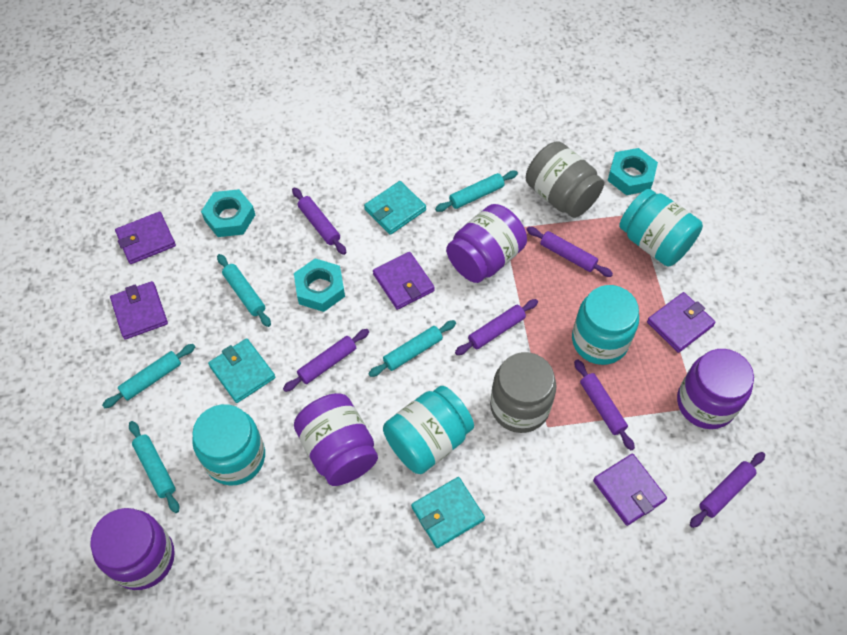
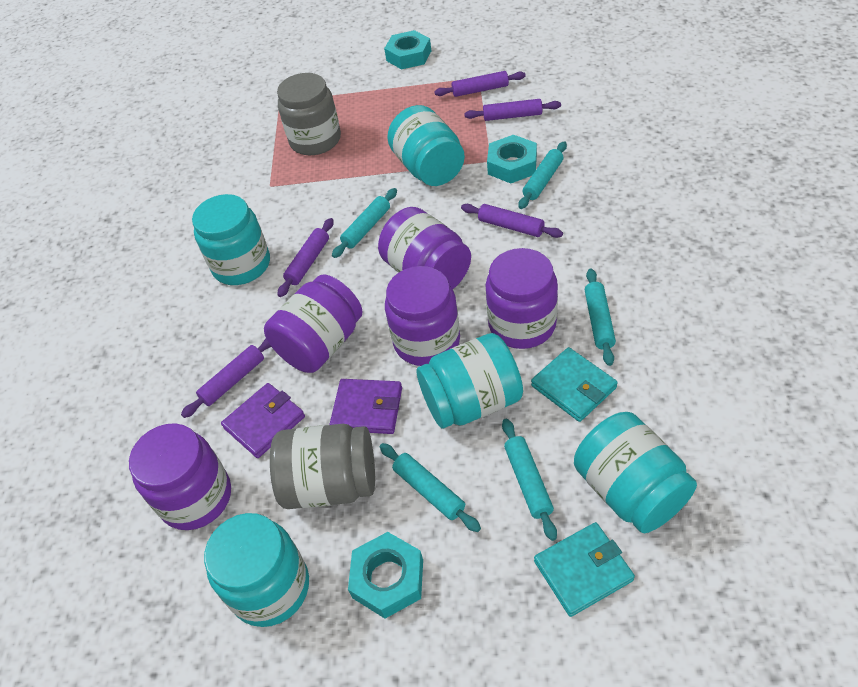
purple jar: [90,508,175,590] [294,393,378,486] [446,204,527,283] [677,349,754,429] = 4 -> [129,423,231,530] [264,275,362,373] [378,207,471,289] [385,266,460,366] [485,248,558,349] = 5
purple rolling pin: [283,329,369,392] [292,188,346,255] [455,299,538,355] [526,227,613,277] [574,359,635,450] [690,452,765,528] = 6 -> [181,339,271,418] [277,218,334,297] [434,71,526,97] [461,204,563,238] [464,99,561,121] = 5
purple wallet: [110,281,168,340] [115,211,176,264] [373,252,435,310] [593,454,667,526] [647,292,715,353] = 5 -> [221,383,305,458] [330,379,402,434] = 2
turquoise jar: [192,404,265,486] [383,386,474,474] [572,285,639,365] [619,189,703,266] = 4 -> [192,194,270,285] [204,513,309,627] [388,105,465,186] [416,333,523,429] [574,412,697,533] = 5
turquoise wallet: [208,338,275,403] [364,181,426,235] [411,477,485,548] = 3 -> [531,347,618,422] [534,522,635,617] = 2

